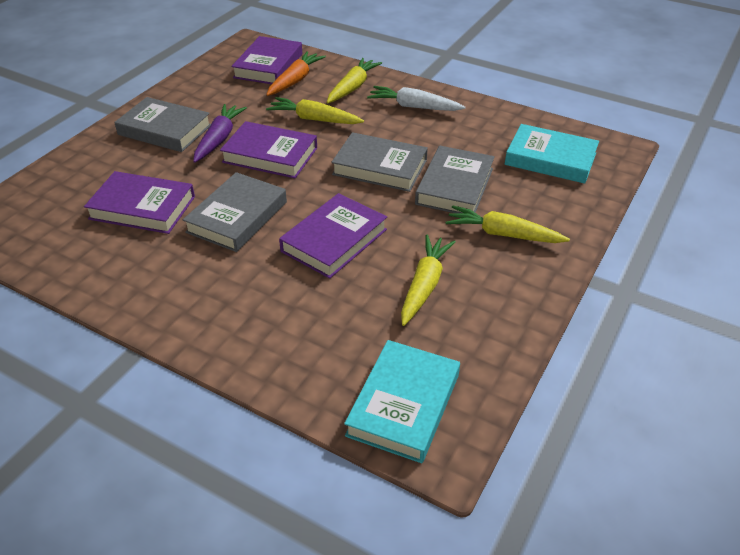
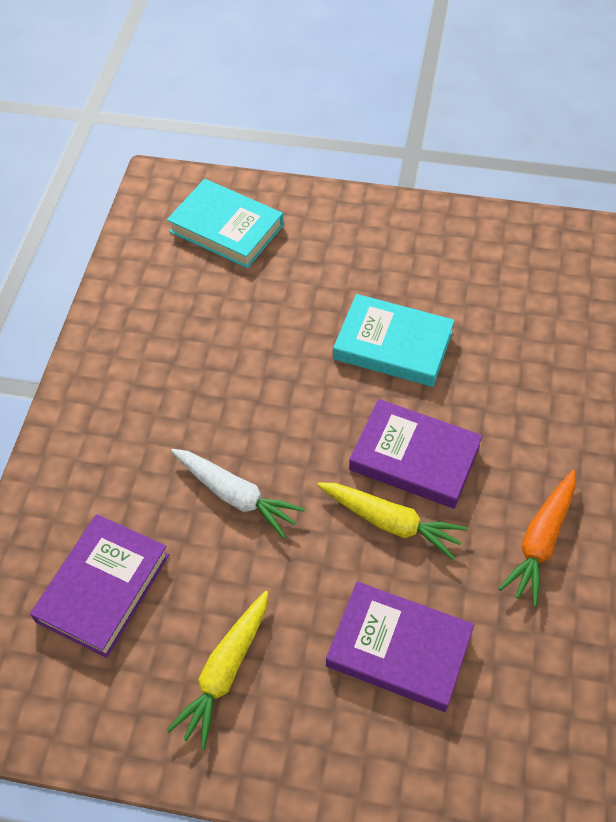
grey book: [114,97,211,152] [183,172,287,252] [331,132,428,192] [415,146,495,213] = 4 -> none = 0
purple book: [84,171,195,234] [220,121,317,178] [231,36,302,84] [279,193,387,279] = 4 -> [30,514,169,658] [326,581,474,712] [349,399,482,509] = 3
purple carrot: [193,104,247,163] = 1 -> none = 0
yellow carrot: [266,97,364,124] [327,58,382,103] [401,235,456,326] [446,205,570,243] = 4 -> [166,591,268,750] [317,482,467,560] = 2

